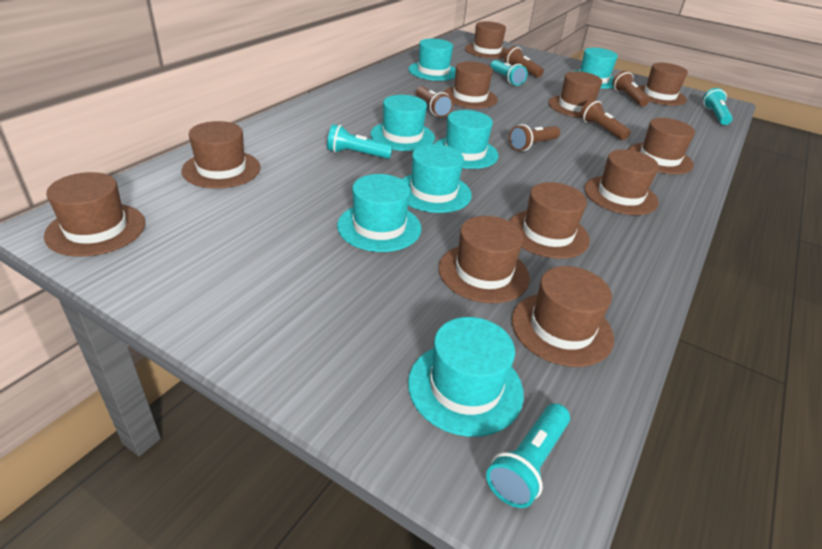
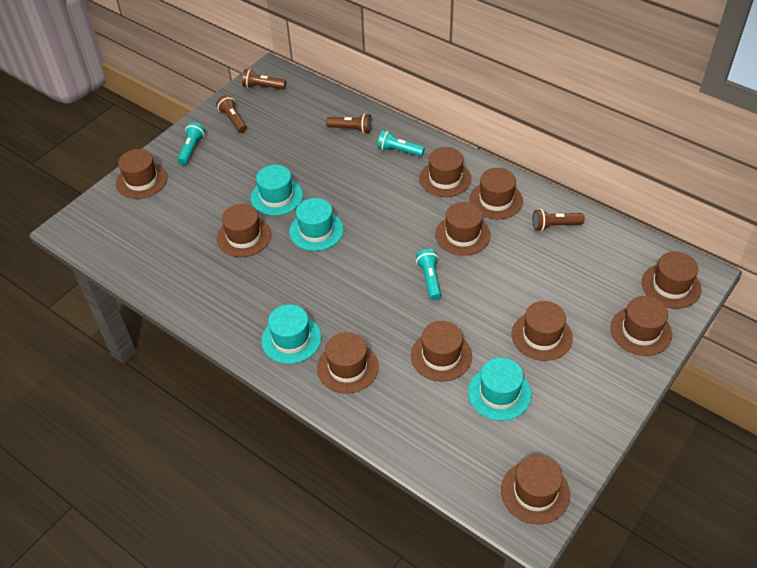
brown flashlight: [416,86,453,117] [505,46,544,78] [509,124,560,151] [580,99,631,140] [612,71,649,107] = 5 -> [216,95,247,133] [242,69,286,89] [326,114,372,134] [533,209,585,231] = 4
turquoise flashlight: [327,124,393,159] [486,403,570,508] [490,60,527,86] [703,88,733,125] = 4 -> [177,122,205,165] [377,130,425,157] [416,249,441,300] = 3
turquoise hat: [337,174,422,252] [370,95,435,151] [402,144,472,213] [408,317,524,437] [409,39,456,81] [434,110,499,169] [572,48,618,89] = 7 -> [251,165,303,216] [261,304,321,364] [289,198,344,251] [468,357,532,421] = 4

